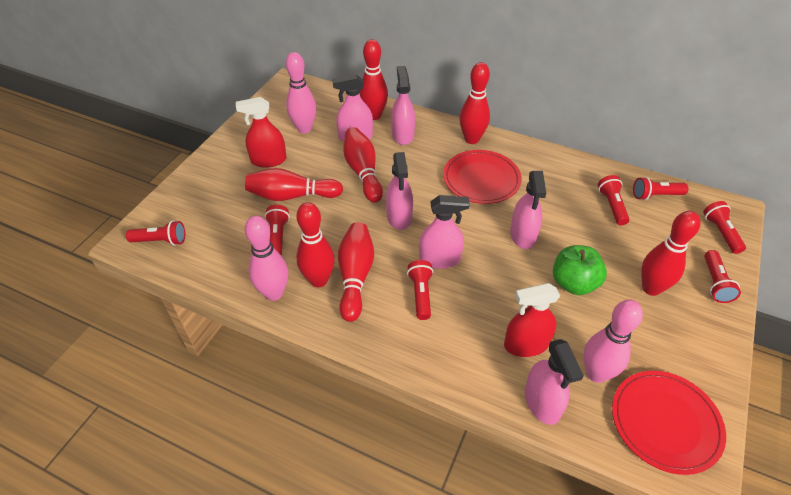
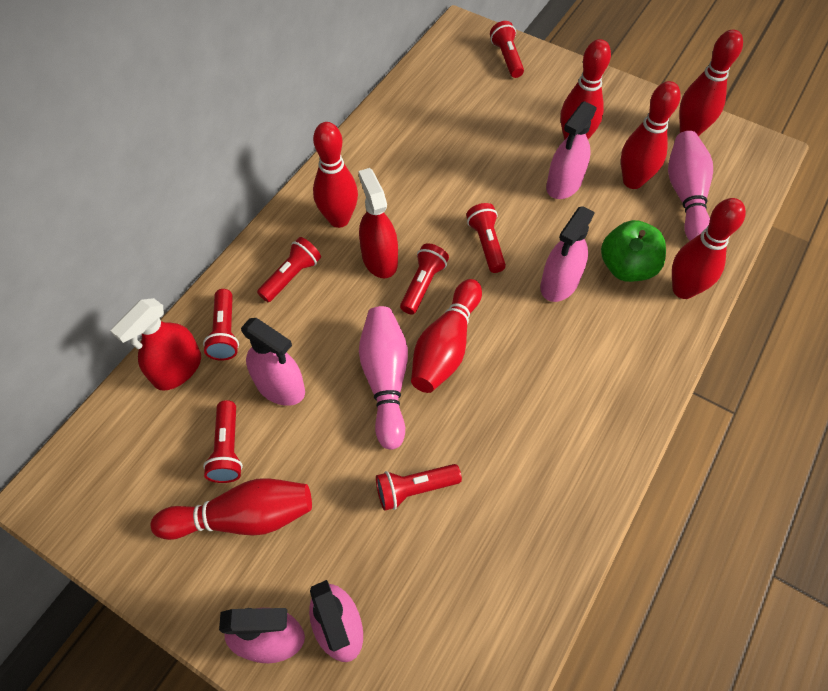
pink bowling pin: [245,216,288,301] [286,52,316,133] [583,300,643,383] = 3 -> [359,306,408,450] [668,131,713,241] = 2
pink spray bottle: [332,74,373,142] [386,152,413,230] [391,66,415,145] [419,195,470,269] [510,171,546,249] [525,339,584,425] = 6 -> [219,608,305,663] [241,318,305,406] [309,580,363,662] [540,207,595,302] [546,101,597,199] = 5
red plate: [443,150,522,204] [612,371,726,475] = 2 -> none = 0

